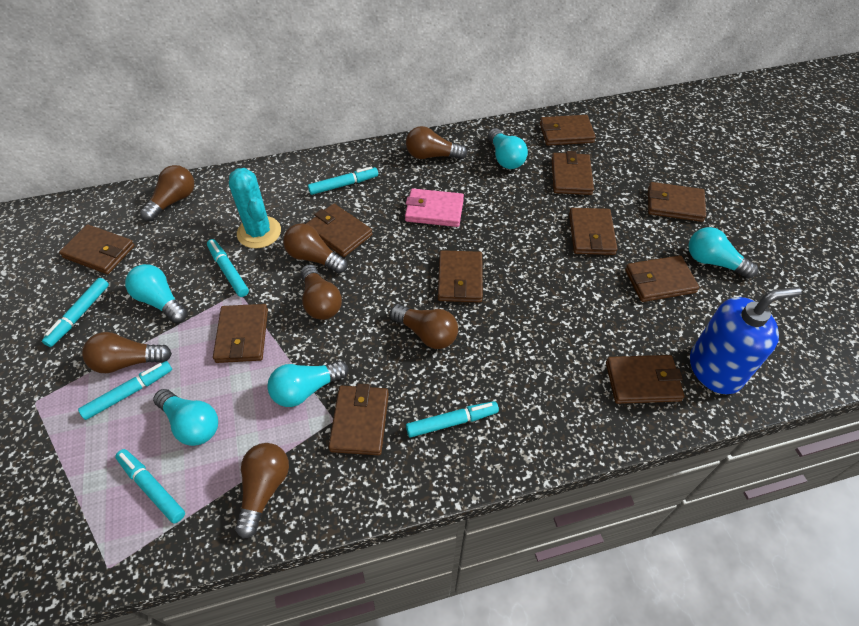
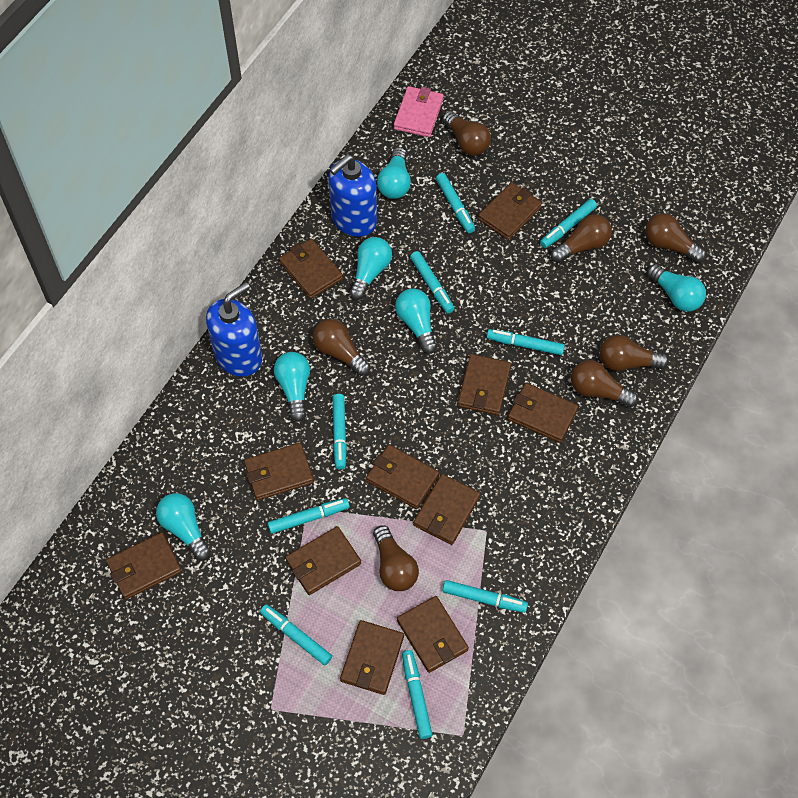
blue soap dispenser: [690,287,802,394] = 1 -> [206,282,262,377] [328,155,377,237] = 2
turquoise cactus: [229,168,281,249] = 1 -> none = 0
turquoise light bulb: [125,264,187,323] [153,389,218,446] [267,361,348,407] [488,128,528,169] [688,227,758,278] = 5 -> [156,493,211,561] [274,352,310,422] [350,237,392,300] [377,147,411,199] [395,288,437,354] [647,264,706,312] = 6
turquoise marker: [42,278,109,347] [78,361,172,420] [115,449,185,523] [207,239,249,297] [308,166,378,195] [406,401,499,437] = 6 -> [260,604,332,665] [268,498,349,534] [333,394,347,470] [402,650,432,739] [410,251,455,314] [436,173,475,233] [442,580,528,613] [487,329,565,355] [540,199,597,248] = 9

